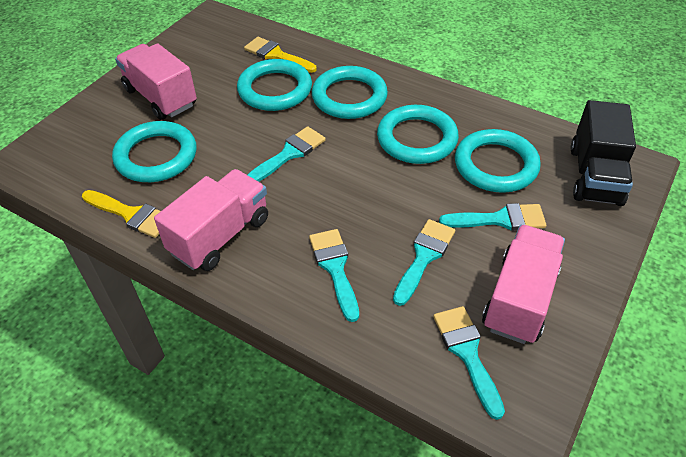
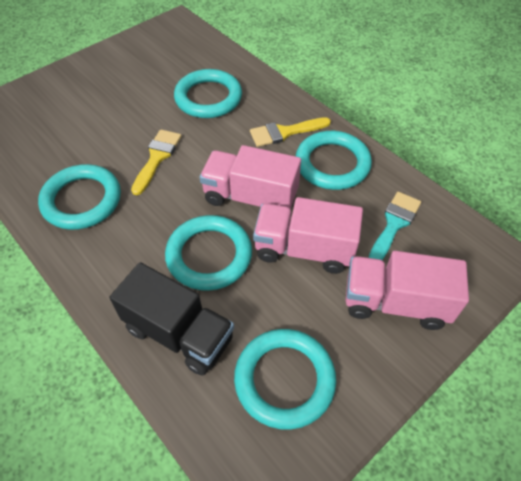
turquoise brush: [248,126,326,182] [309,229,359,322] [393,219,455,306] [433,306,505,420] [439,203,546,231] = 5 -> [369,192,421,260] = 1

